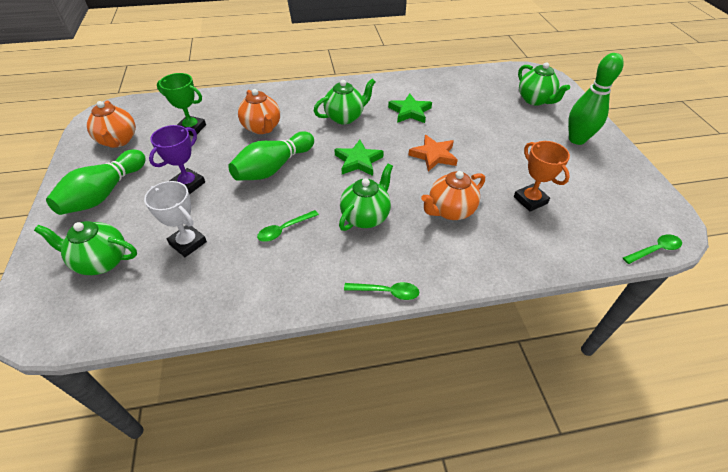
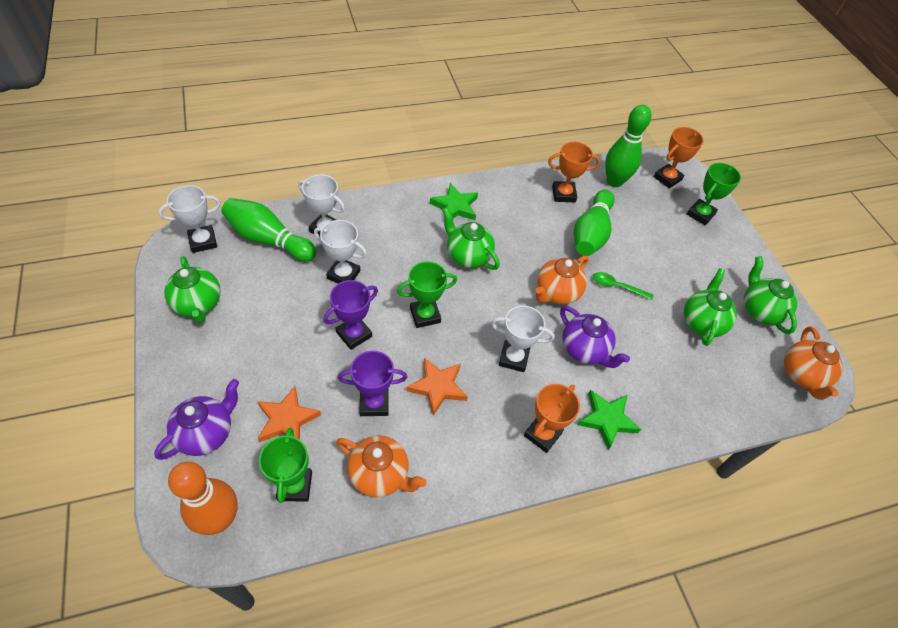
green spoon: [257,210,319,242] [344,282,419,300] [623,234,682,264] = 3 -> [593,272,653,300] = 1
green trophy: [157,73,206,136] = 1 -> [259,428,312,503] [397,261,457,328] [687,163,741,225] = 3
orange bowling pin: none = 0 -> [168,462,238,535] = 1
orange star: [408,135,458,171] = 1 -> [257,386,321,442] [406,358,468,416] = 2
orange trophy: [514,141,570,212] = 1 -> [524,384,580,453] [548,142,600,203] [654,127,704,189] = 3
purple teapot: none = 0 -> [154,379,239,460] [560,306,630,368] = 2
purple trophy: [149,125,205,194] = 1 -> [323,280,378,350] [338,351,408,416] = 2
white trophy: [144,181,207,257] = 1 -> [158,185,221,253] [298,174,345,236] [314,220,367,283] [491,306,555,372] = 4

